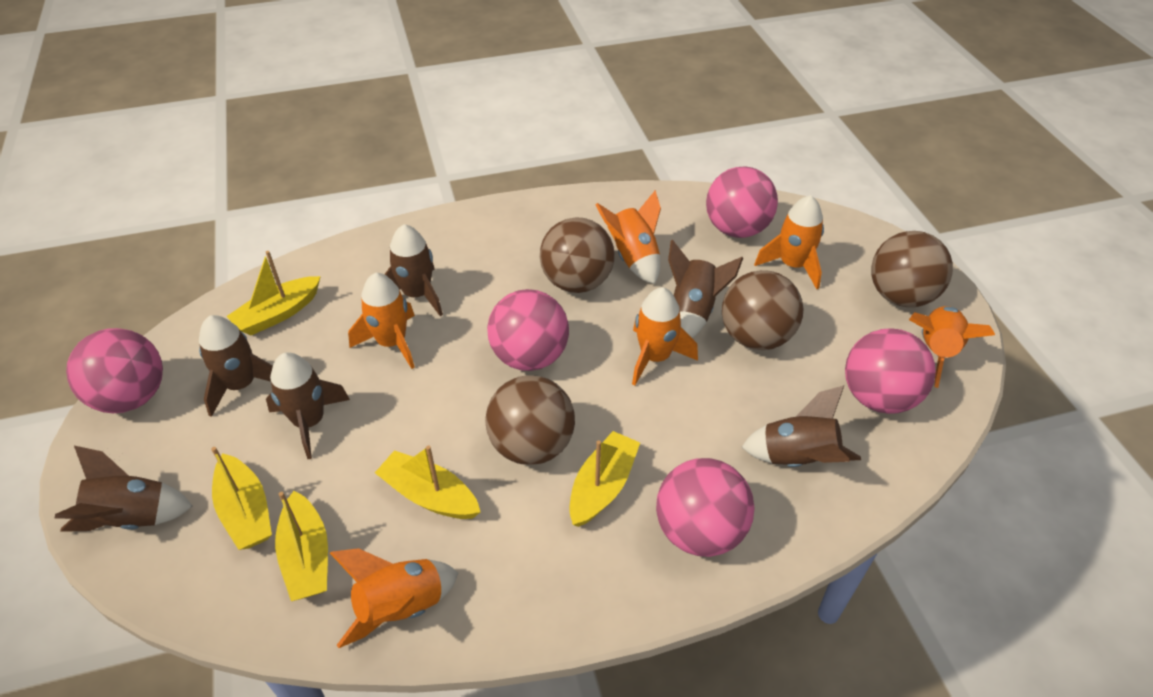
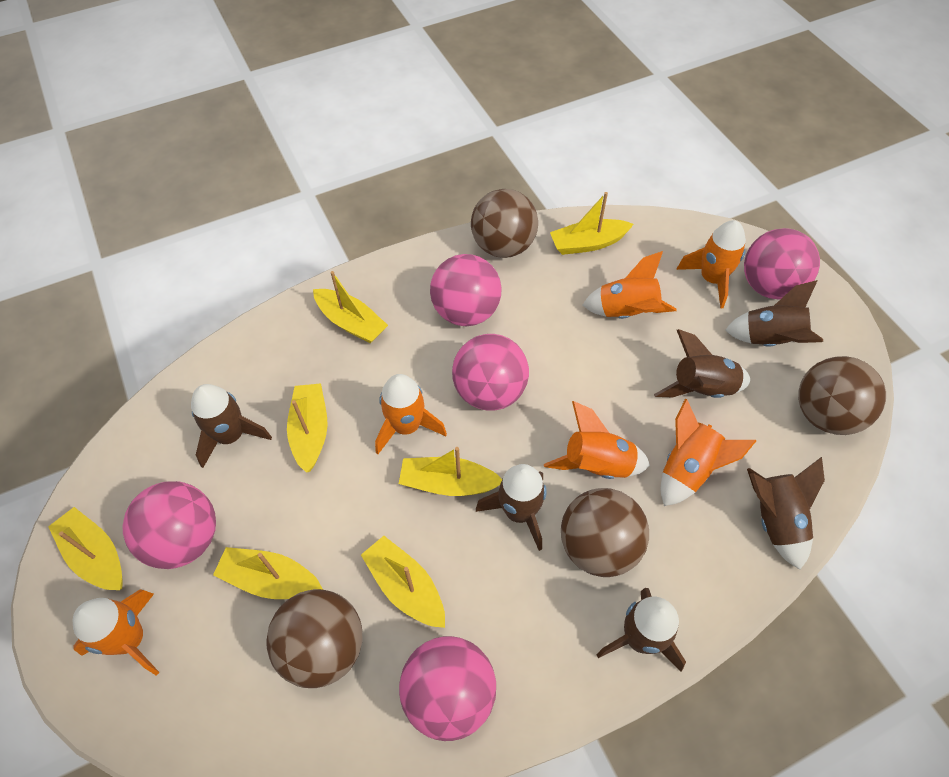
yellow boat: [211,447,272,550] [226,251,321,335] [275,491,328,601] [375,446,480,519] [569,431,640,527] = 5 -> [48,507,123,590] [213,547,323,599] [287,383,328,473] [313,271,388,343] [361,536,445,628] [399,447,502,496] [550,192,633,255] = 7

